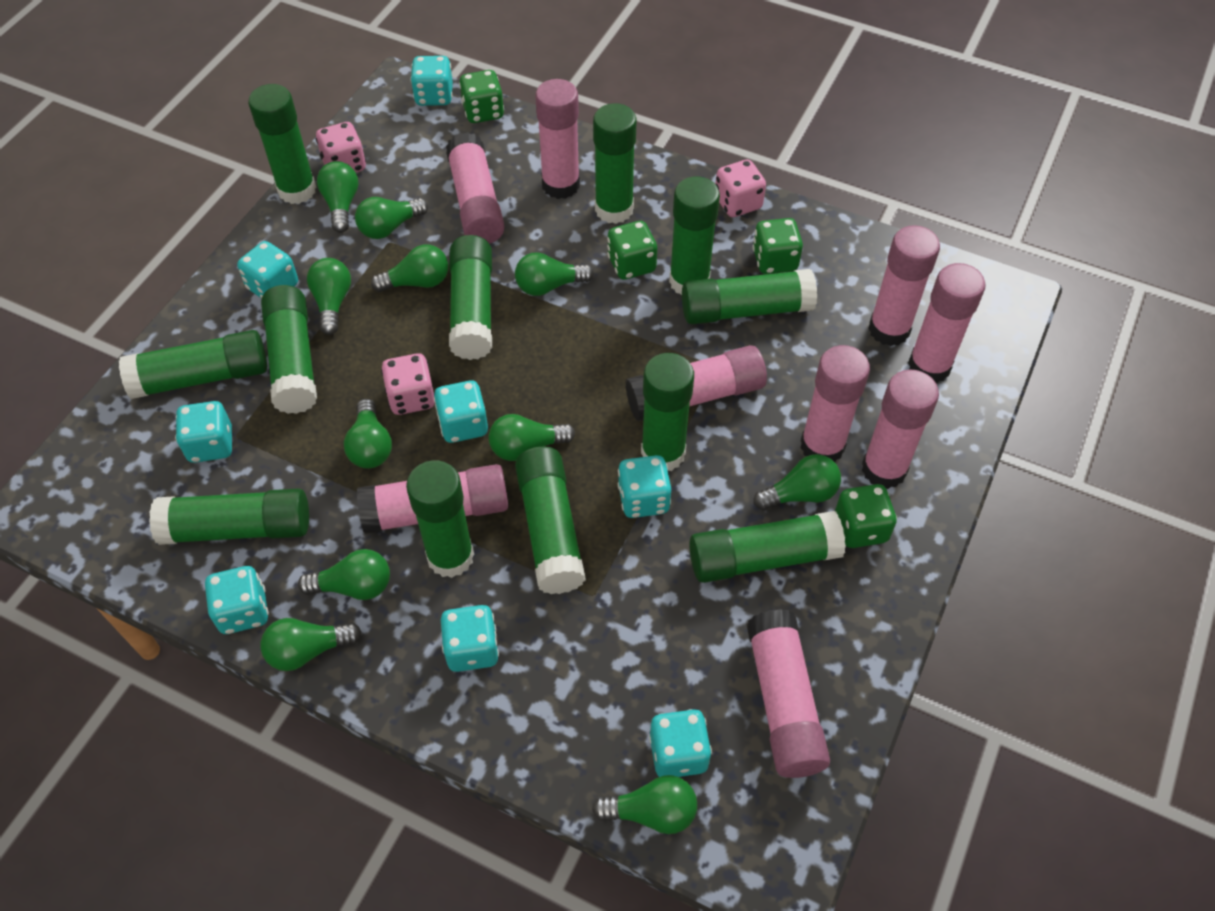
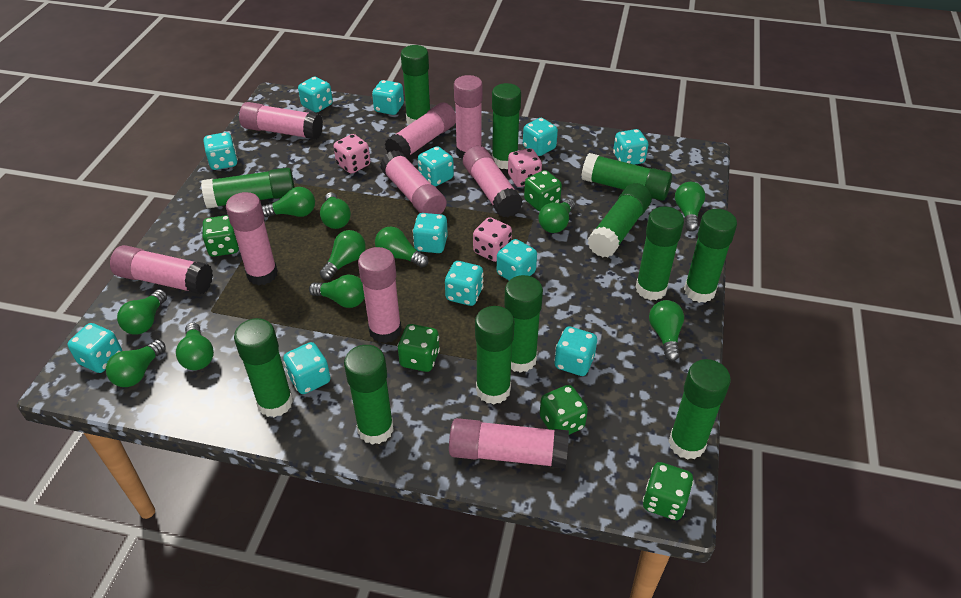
green dice: [459,70,504,123] [607,221,657,280] [752,218,803,274] [835,484,897,548] = 4 -> [203,215,239,257] [397,324,440,372] [524,170,562,212] [540,385,588,435] [643,462,694,520] = 5
turquoise dice: [175,401,232,463] [205,566,269,634] [237,241,298,299] [410,56,453,106] [434,380,488,443] [441,605,499,672] [618,455,671,518] [649,709,712,777] = 8 -> [67,323,122,373] [203,132,238,170] [283,342,331,394] [298,77,333,113] [372,80,404,115] [413,213,448,253] [418,146,454,186] [445,261,484,306] [497,239,537,280] [523,118,558,156] [554,326,597,376] [613,129,648,165] = 12

